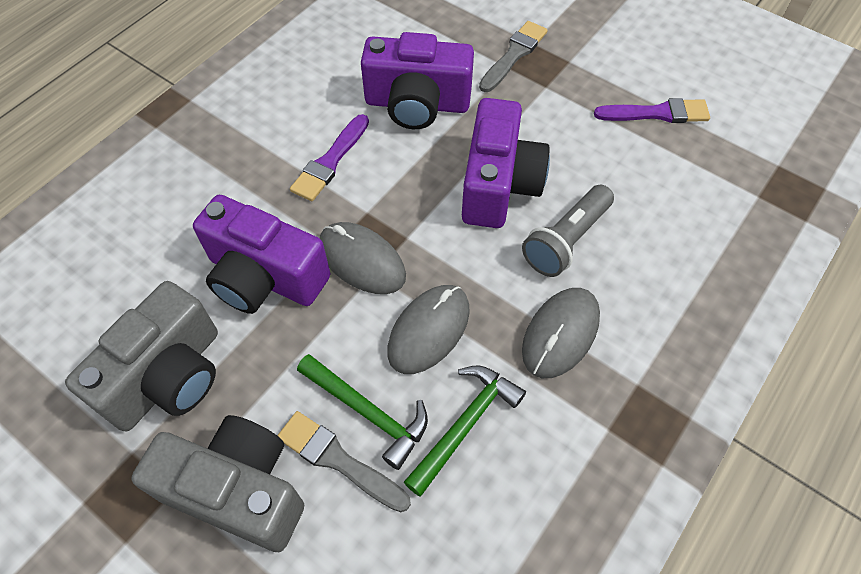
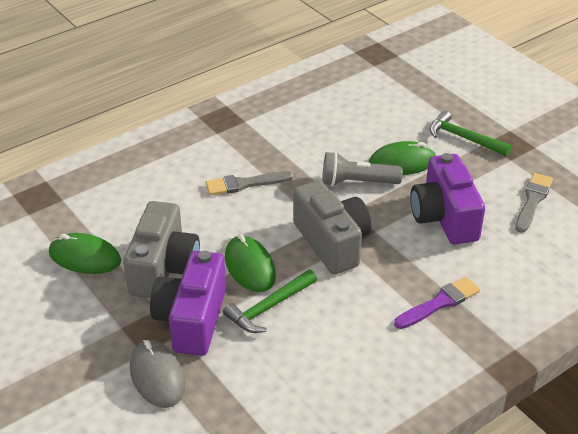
green mouse: none = 0 -> [49,233,121,274] [225,234,276,292] [369,141,436,175] = 3
grey mouse: [320,222,406,294] [387,285,470,374] [522,288,600,378] = 3 -> [130,340,185,408] = 1
purple brush: [290,114,369,201] [594,98,710,123] = 2 -> [394,276,480,329] = 1
purple camera: [193,195,330,314] [361,32,474,129] [462,98,550,228] = 3 -> [150,251,226,356] [410,153,485,244] = 2

